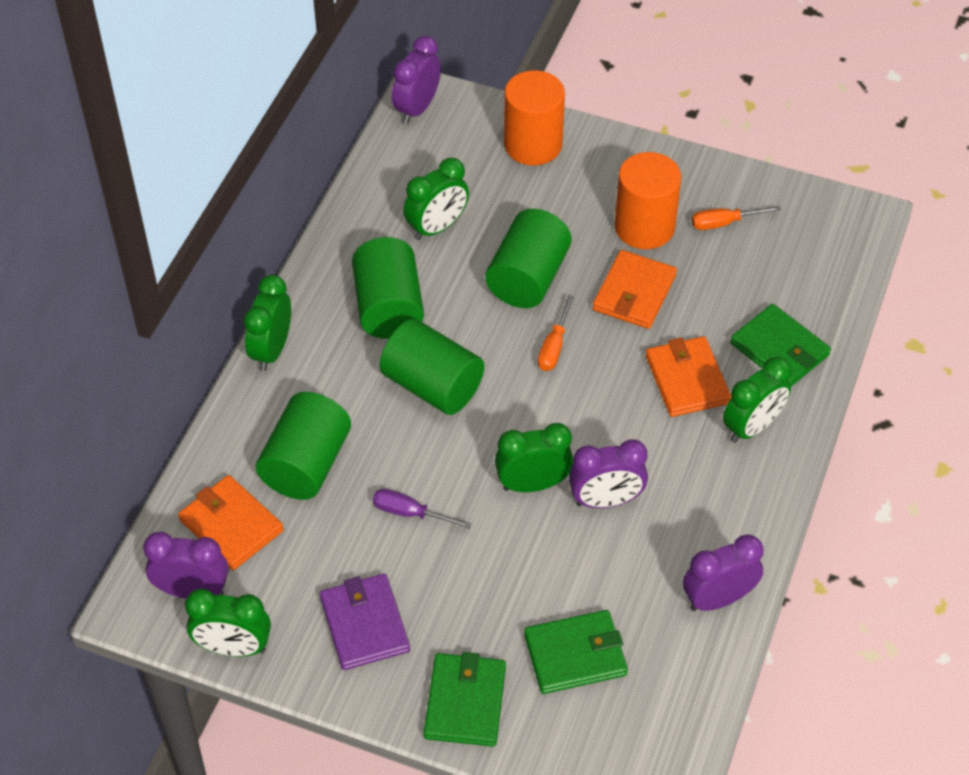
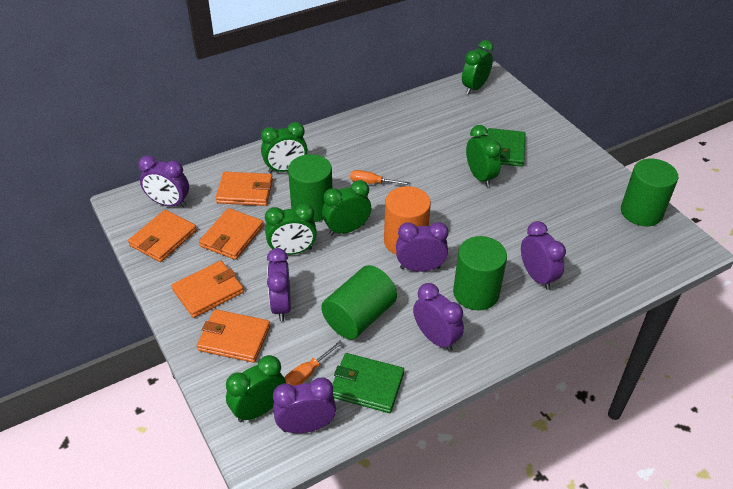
green clock: [185,589,271,657] [244,275,291,371] [403,158,469,240] [495,423,573,492] [723,357,791,443] = 5 -> [226,355,286,422] [261,122,307,173] [265,203,317,255] [322,180,371,236] [462,40,493,94] [466,125,502,187] = 6
green wallet: [424,652,506,747] [524,610,628,694] [730,304,831,387] = 3 -> [332,353,404,413] [487,128,525,167] = 2
orange cylinder: [504,70,565,165] [614,152,682,249] = 2 -> [384,186,431,255] = 1
orange wallet: [178,475,284,570] [593,250,677,329] [645,336,731,417] = 3 -> [128,210,197,262] [171,261,244,318] [197,309,270,363] [199,208,264,260] [216,172,273,206] = 5
purple clock: [143,532,228,599] [392,36,441,124] [569,440,648,508] [683,534,763,611] = 4 -> [138,155,189,207] [267,248,291,321] [273,378,336,433] [396,222,449,272] [413,283,464,352] [521,221,566,290] = 6
purple screwdriver: [373,489,472,529] = 1 -> none = 0
purple wallet: [320,574,410,670] = 1 -> none = 0

